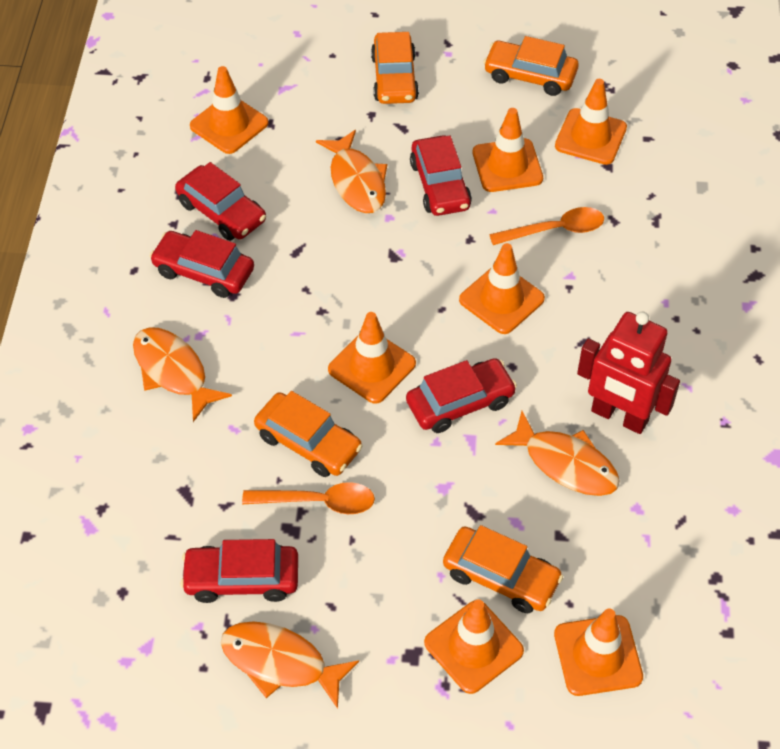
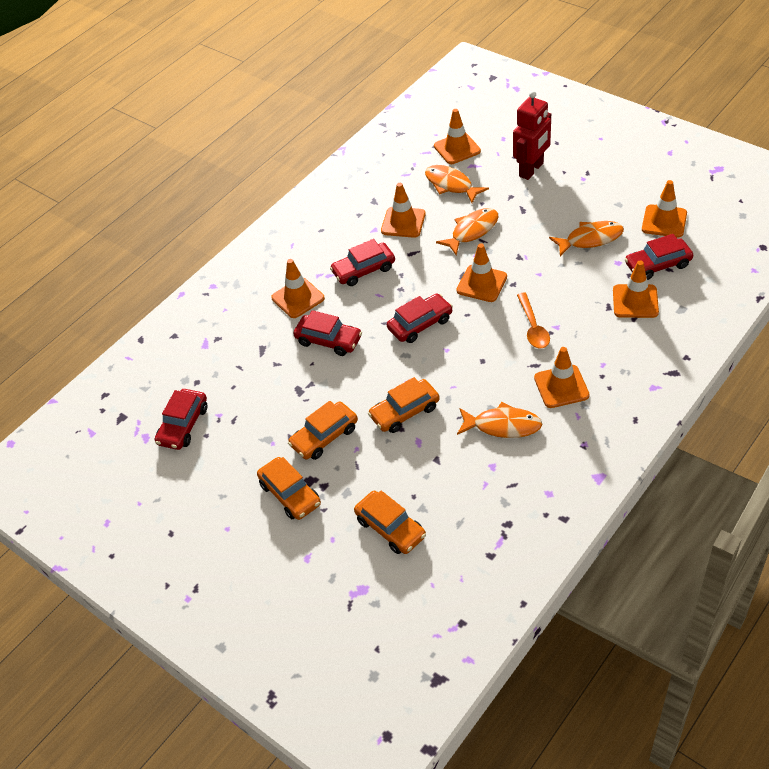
orange spoon: [242,482,375,514] [489,207,604,245] = 2 -> [517,293,550,348] = 1

